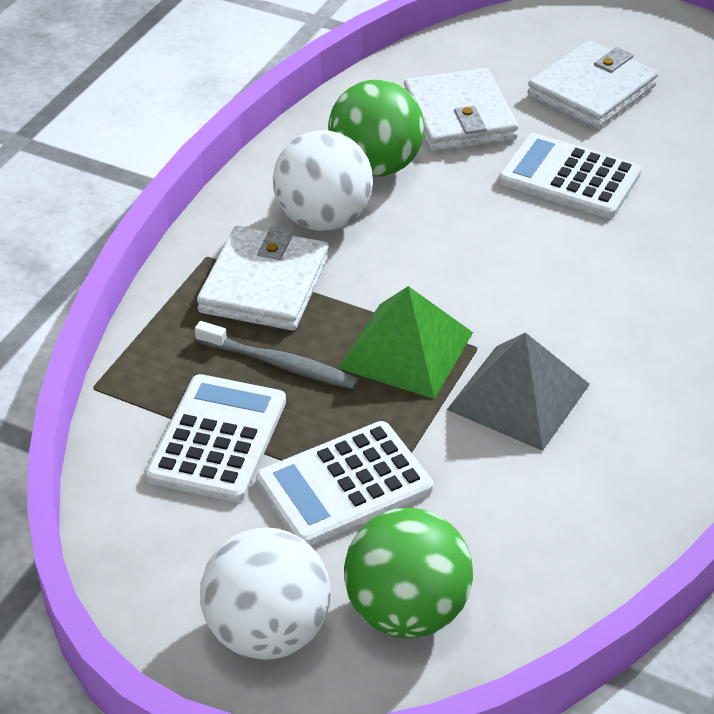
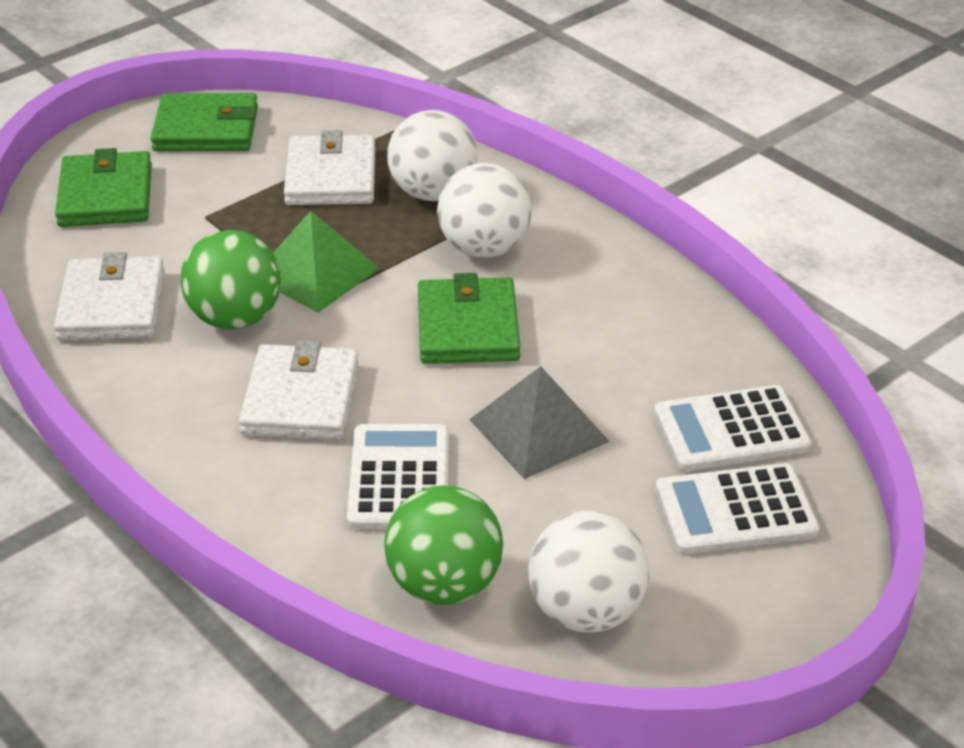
green wallet: none = 0 -> [55,148,152,227] [150,93,258,151] [418,273,520,364] = 3
grey toothbrush: [195,321,358,389] = 1 -> none = 0
white ball: [200,527,331,660] [273,130,373,231] = 2 -> [387,110,478,201] [437,163,532,258] [528,511,649,633] = 3

